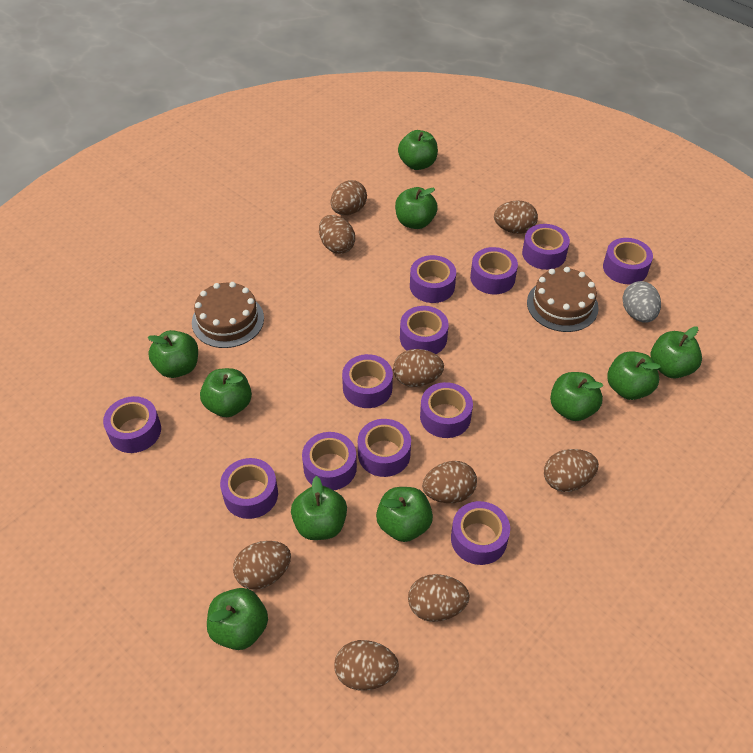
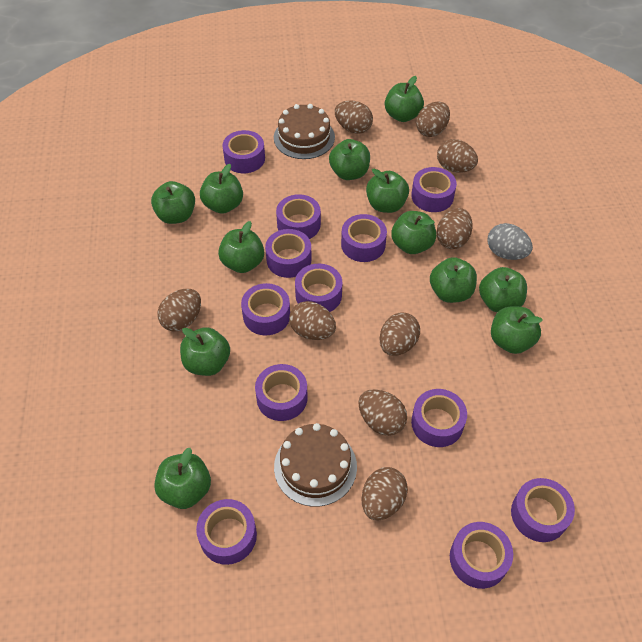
green apple: [147,330,198,378] [200,368,252,417] [207,588,268,650] [291,476,347,540] [376,487,433,542] [395,187,438,229] [398,130,438,170] [550,372,603,421] [607,351,661,400] [651,326,702,379] = 10 -> [151,181,195,224] [154,448,211,509] [180,327,230,376] [200,164,243,214] [218,221,264,273] [329,139,370,180] [366,168,409,213] [385,76,424,122] [391,211,436,254] [430,257,477,303] [479,267,527,312] [491,306,543,354] = 12

